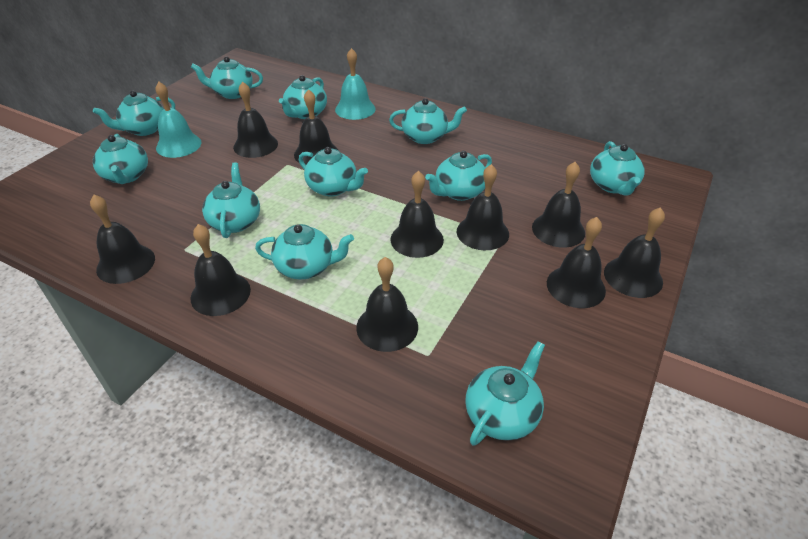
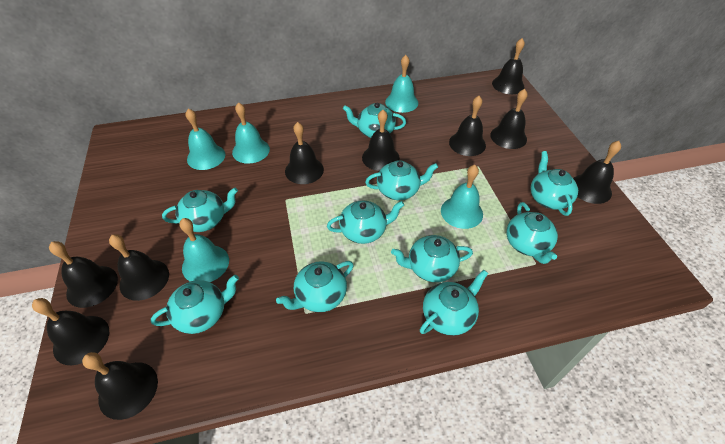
turquoise bell: [155,82,201,158] [335,48,375,120] = 2 -> [180,218,229,282] [186,108,225,170] [232,102,270,164] [385,55,418,113] [441,165,483,229] = 5
turquoise teapot: [93,91,175,136] [93,134,148,184] [191,56,263,99] [202,162,260,238] [255,224,354,279] [279,75,327,119] [299,147,368,196] [389,98,467,144] [425,151,492,201] [465,341,545,446] [590,141,645,195] = 11 -> [151,275,239,334] [162,187,238,232] [276,261,354,312] [327,201,404,244] [343,102,406,138] [365,160,438,200] [391,235,473,282] [420,270,488,336] [506,202,558,264] [531,151,578,216] = 10

